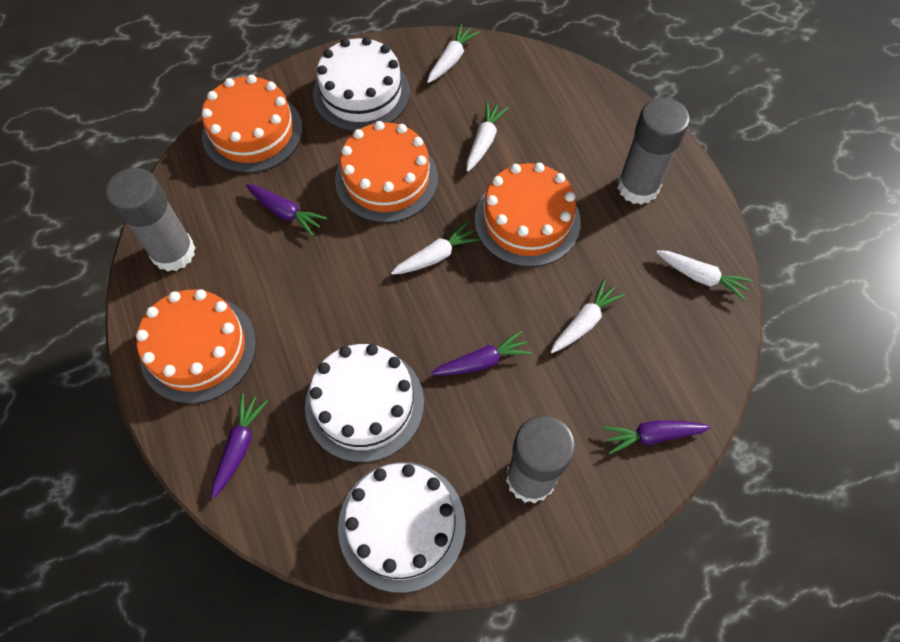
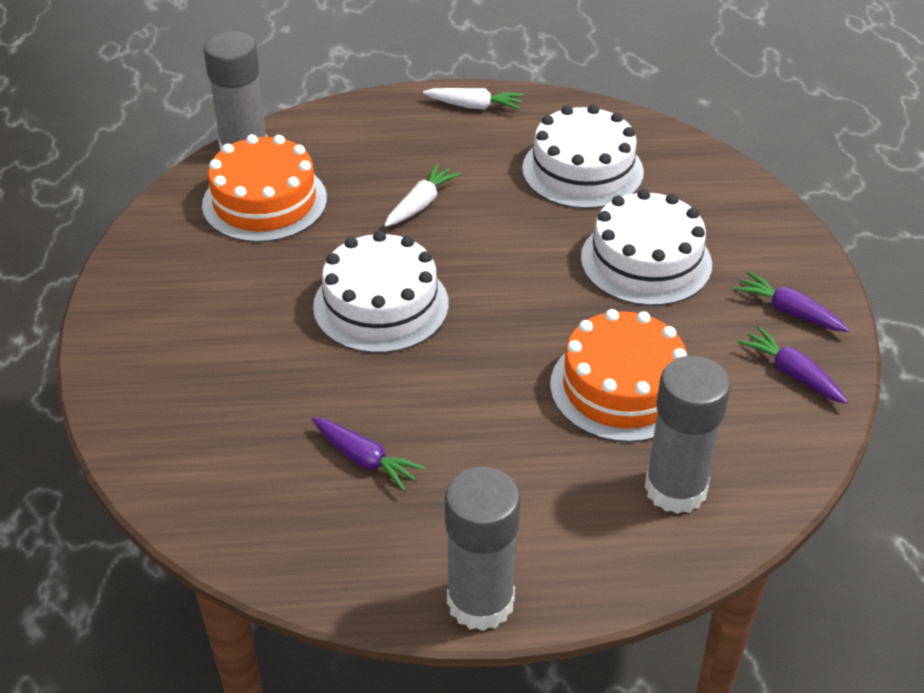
orange cake: [136,289,256,404] [202,75,303,173] [335,121,438,223] [475,163,581,267] = 4 -> [202,134,327,243] [550,309,687,443] = 2
purple carrot: [211,393,268,499] [246,184,327,236] [431,330,532,376] [603,420,711,454] = 4 -> [312,417,426,491] [734,272,849,332] [738,326,848,404] = 3
white carrot: [391,221,481,275] [427,24,480,83] [467,101,508,172] [551,279,625,353] [657,250,753,301] = 5 -> [384,164,461,227] [423,88,524,110] = 2

